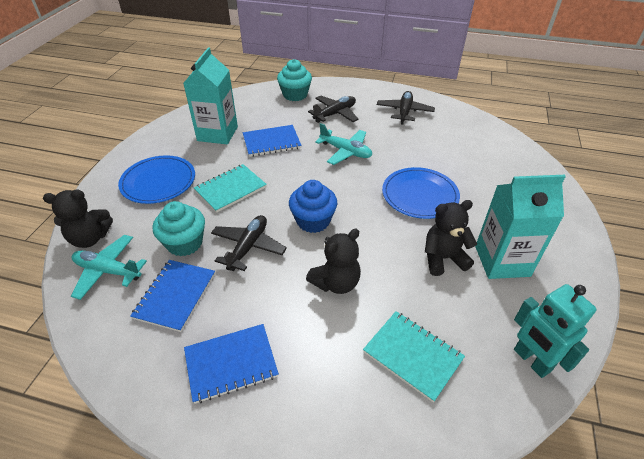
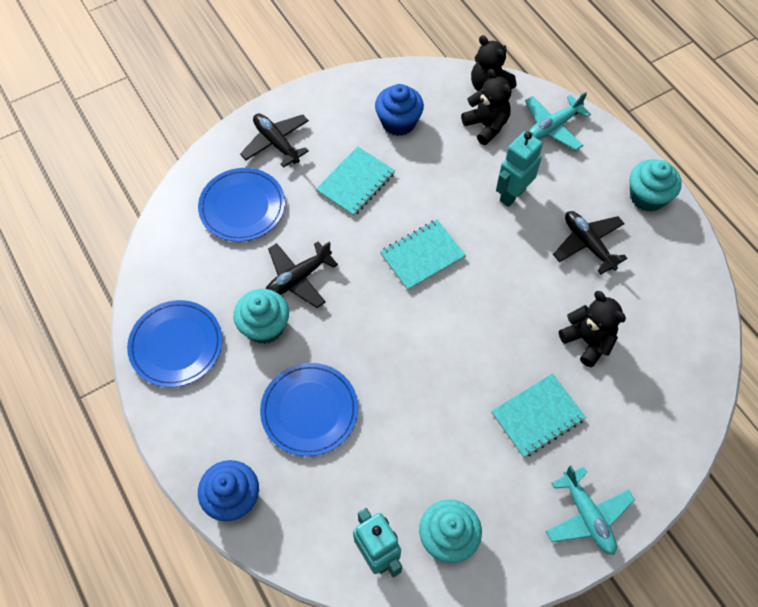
blue cupcake: [289,180,337,233] = 1 -> [198,460,259,521] [375,84,424,136] = 2
blue notebook: [130,260,215,332] [184,324,279,404] [243,125,301,157] = 3 -> none = 0
blue plate: [118,155,195,204] [382,167,460,219] = 2 -> [127,300,222,387] [198,168,285,242] [260,363,358,456] = 3
turquoise carton: [183,47,238,144] [475,175,566,279] = 2 -> none = 0
turquoise cupcake: [153,201,205,256] [277,59,312,101] = 2 -> [234,289,289,344] [419,499,482,563] [630,159,682,212] = 3
turquoise notebook: [194,164,267,213] [363,311,465,402] = 2 -> [316,146,395,217] [380,220,466,291] [491,373,586,458] = 3
turquoise robot: [514,284,597,378] = 1 -> [353,508,402,577] [496,131,543,207] = 2

